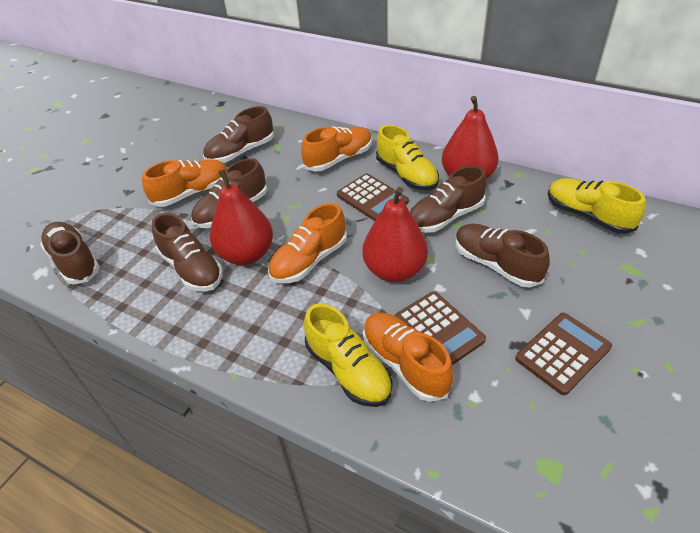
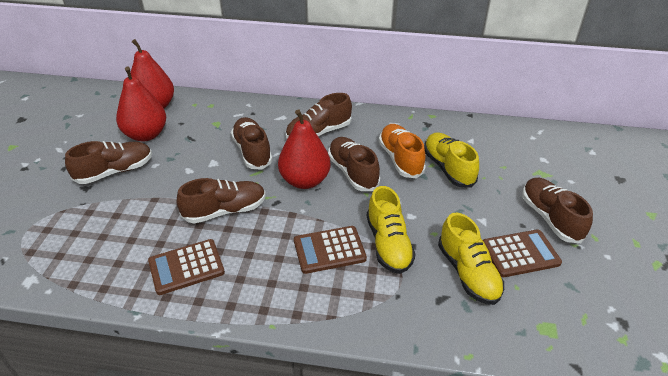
orange shoe: [142,159,228,207] [268,203,347,283] [301,126,372,171] [363,313,454,402] = 4 -> [379,124,426,178] = 1

